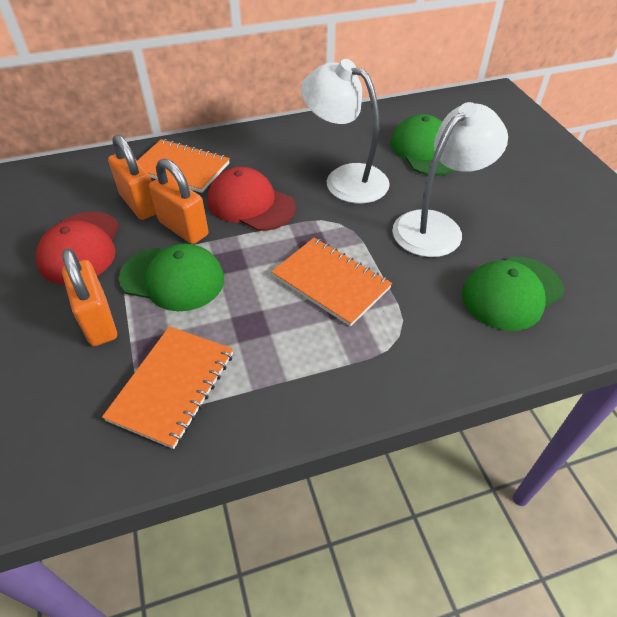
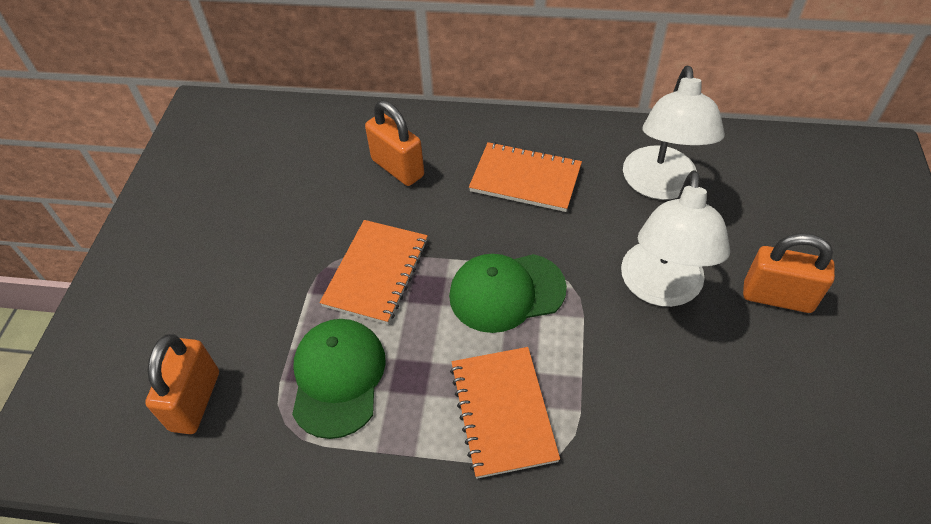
green cap: [119,243,224,311] [391,114,456,176] [462,257,564,331] = 3 -> [292,319,386,439] [449,254,567,333] = 2
red cap: [36,212,119,284] [208,167,296,231] = 2 -> none = 0

